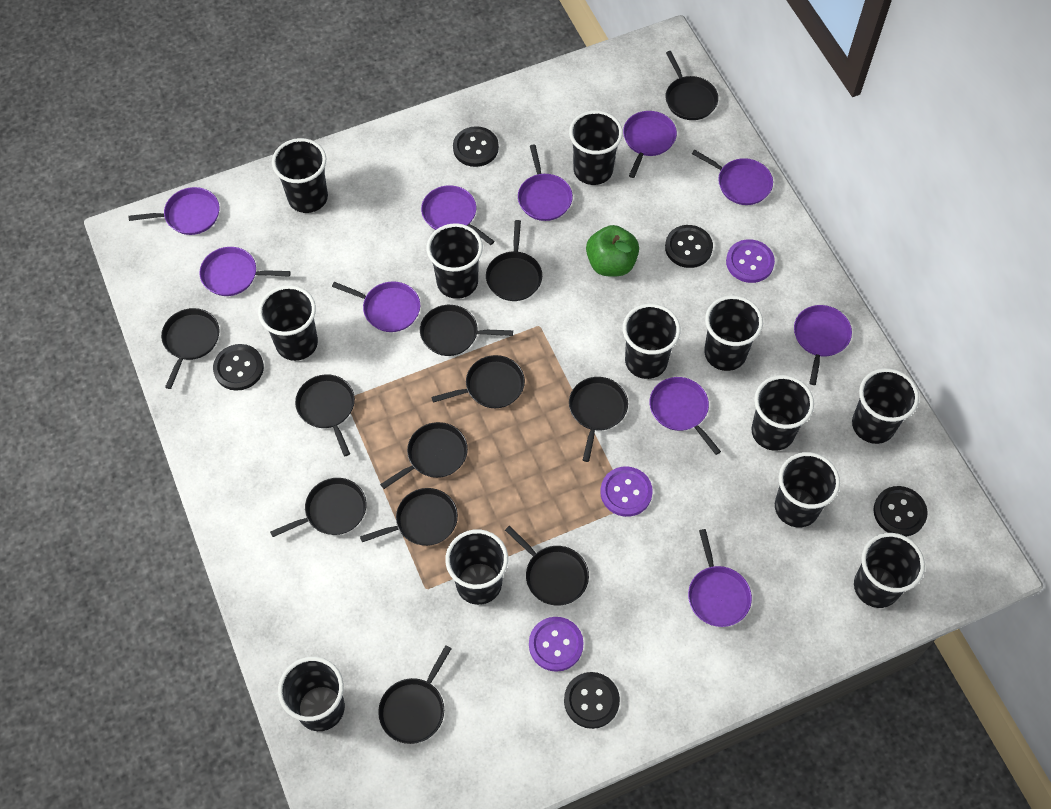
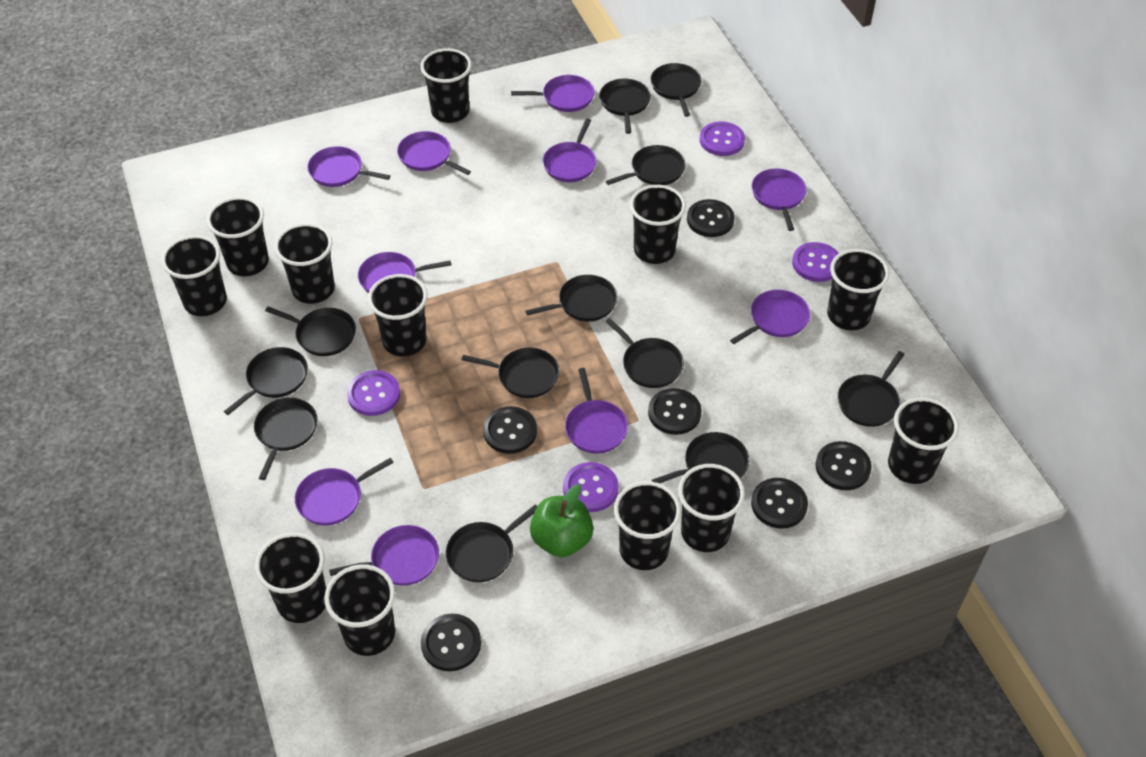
black button: [213,344,264,391] [453,126,499,167] [564,672,620,729] [665,225,713,268] [873,486,928,537] = 5 -> [421,614,481,671] [483,406,537,454] [648,388,702,435] [687,199,735,237] [751,478,808,528] [816,441,872,490] = 6
purple button: [529,617,584,672] [600,467,653,517] [726,239,775,283] = 3 -> [347,370,400,416] [563,462,618,512] [700,121,745,156] [792,242,839,282] = 4

